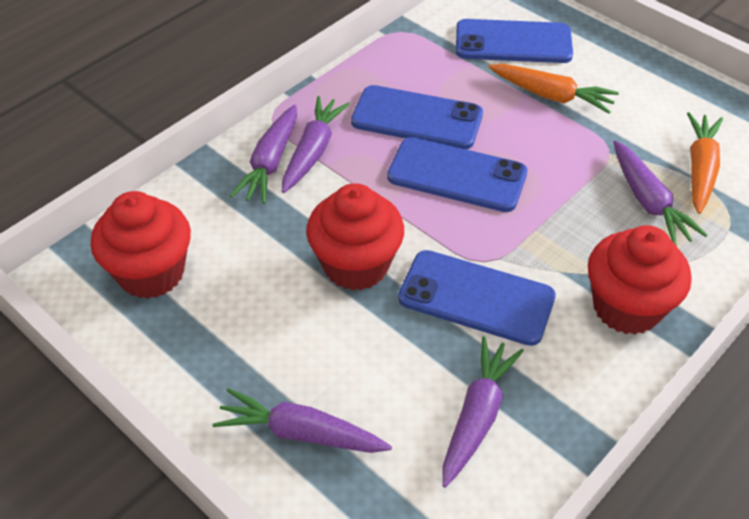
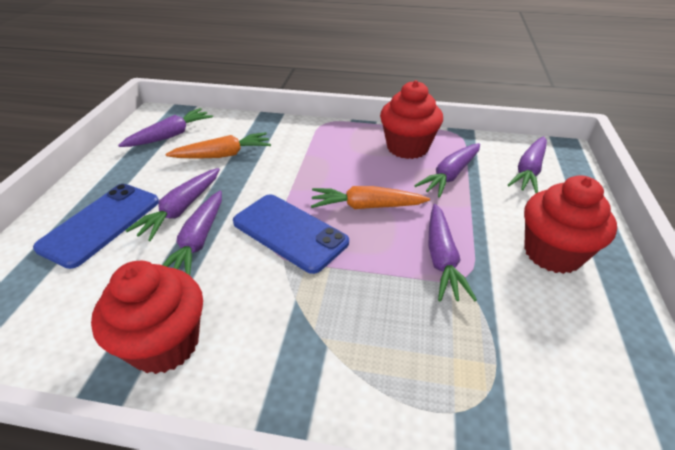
blue phone: [351,85,483,149] [387,137,527,212] [398,250,556,346] [456,19,573,63] = 4 -> [33,184,159,269] [233,194,349,274] = 2
purple carrot: [213,388,392,453] [230,105,297,204] [282,96,350,193] [442,336,524,488] [613,141,707,246] = 5 -> [118,108,213,147] [125,168,220,241] [163,190,222,275] [414,143,480,198] [429,204,477,301] [508,136,547,193] = 6

